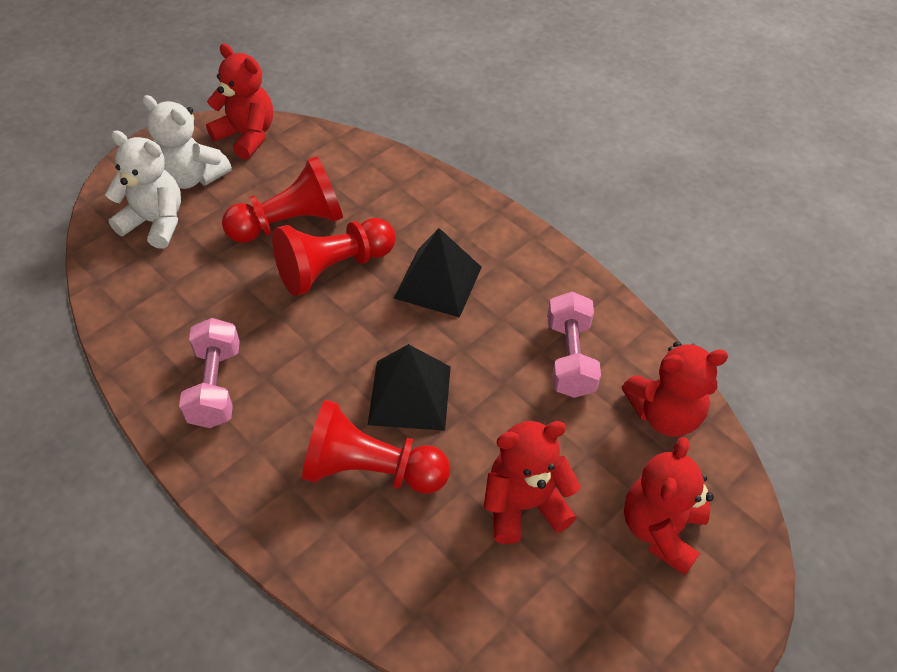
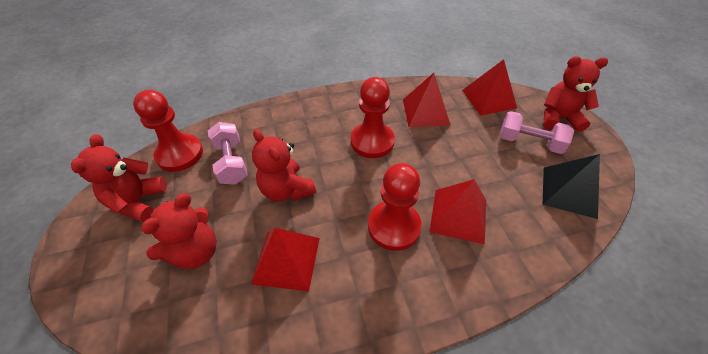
black pyramid: [368,344,451,431] [394,228,482,318] = 2 -> [543,154,600,219] = 1
red pyramid: none = 0 -> [251,228,320,291] [403,73,451,127] [430,179,486,244] [462,59,517,115] = 4
white teddy bear: [105,131,181,249] [142,95,232,189] = 2 -> none = 0

